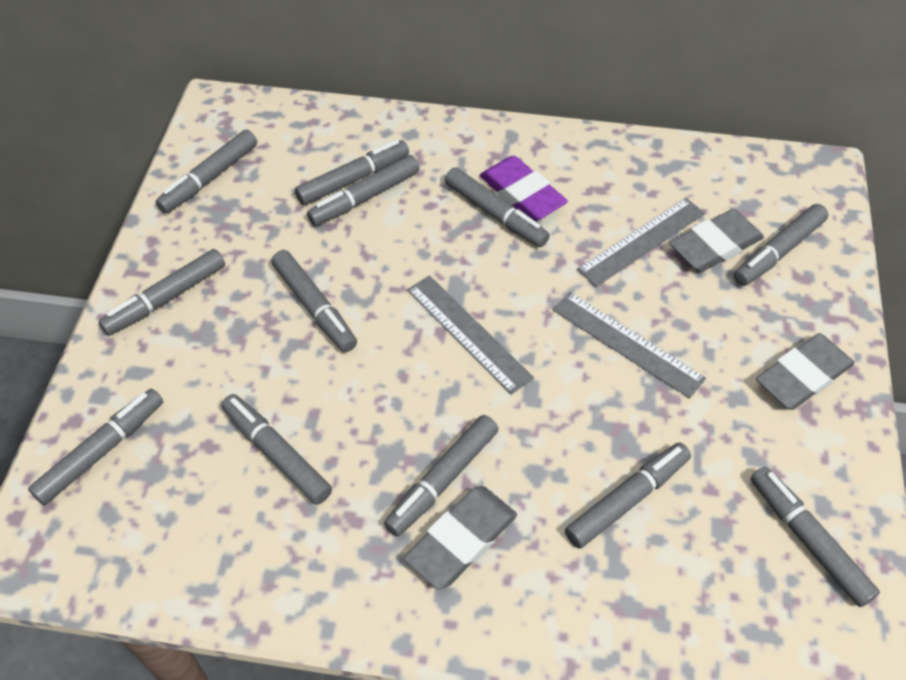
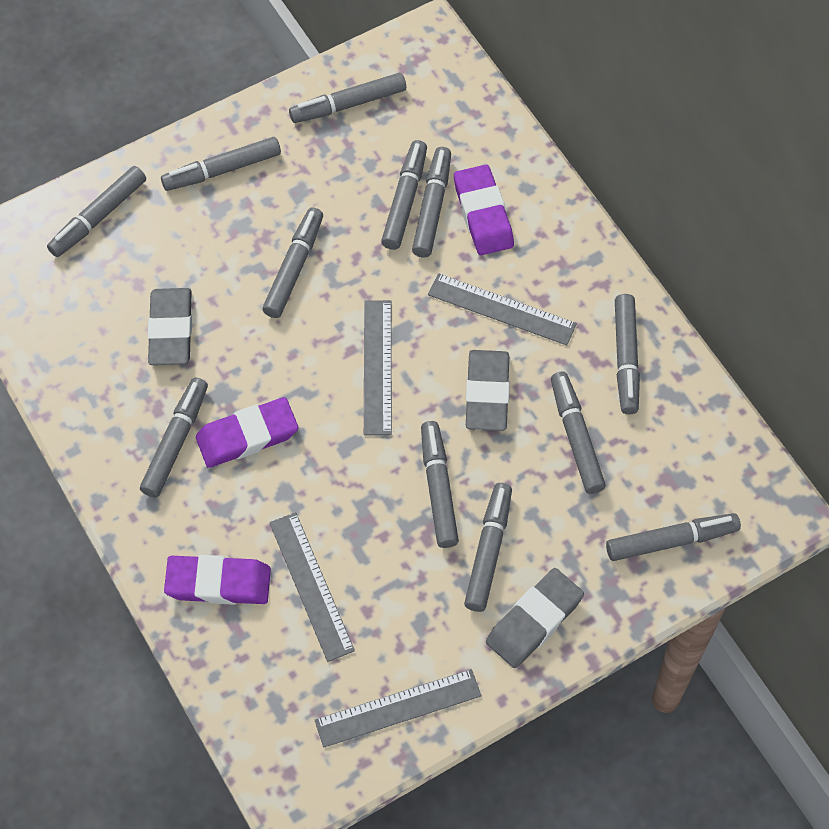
grey ruler: [407,275,534,395] [553,292,706,398] [577,198,705,287] = 3 -> [269,512,355,662] [315,669,481,748] [364,300,392,435] [428,273,577,345] = 4
purple eraser: [480,156,568,221] = 1 -> [164,555,271,605] [196,397,298,468] [454,165,514,255] = 3

